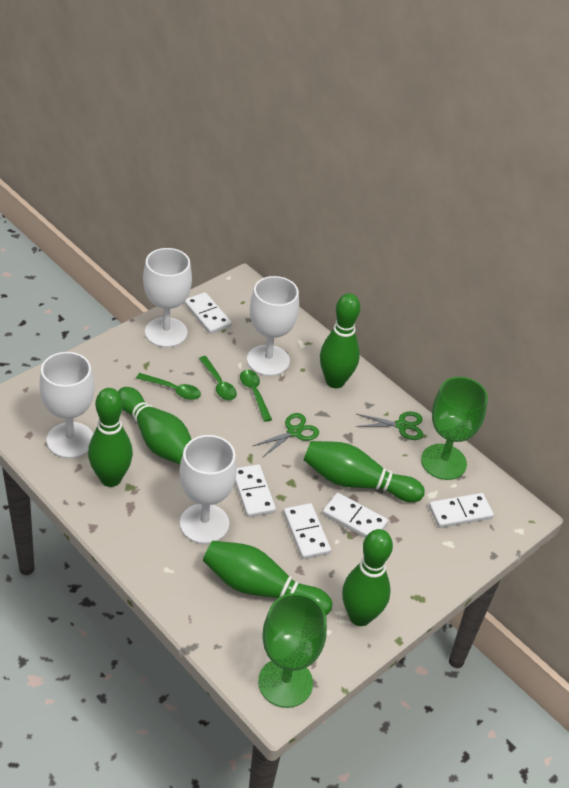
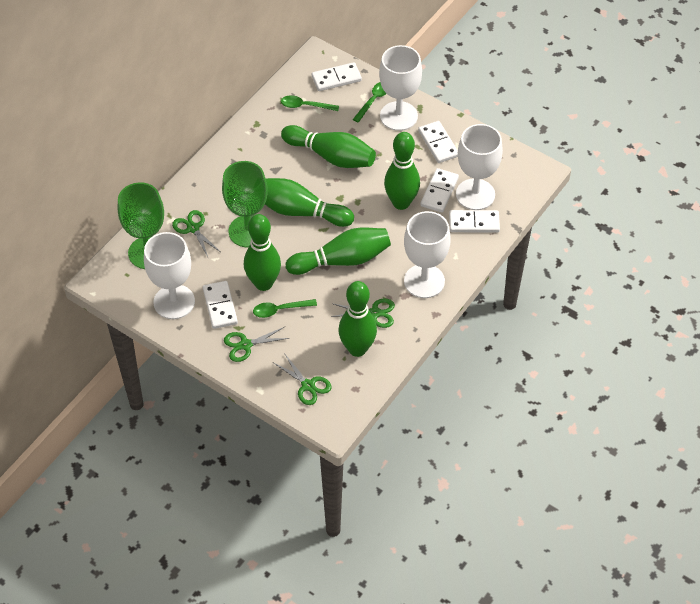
green scissors: [253,413,319,457] [356,412,423,440] = 2 -> [172,210,220,257] [224,327,290,362] [274,353,332,405] [331,299,395,328] = 4

